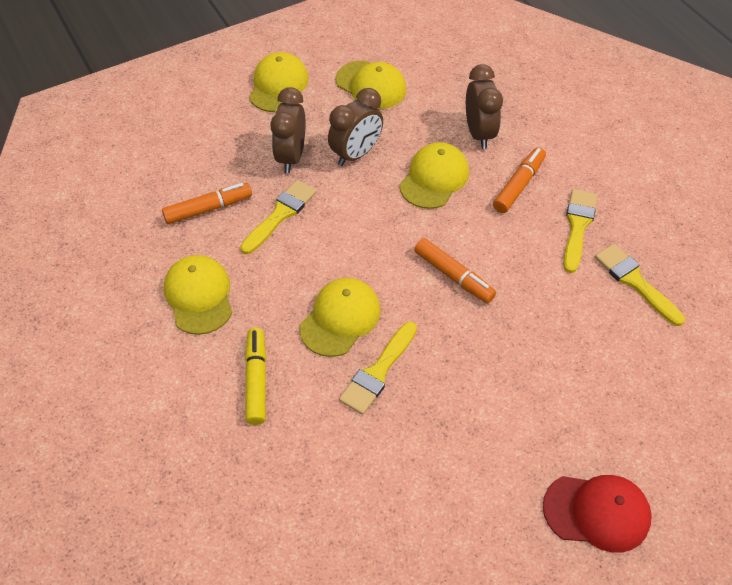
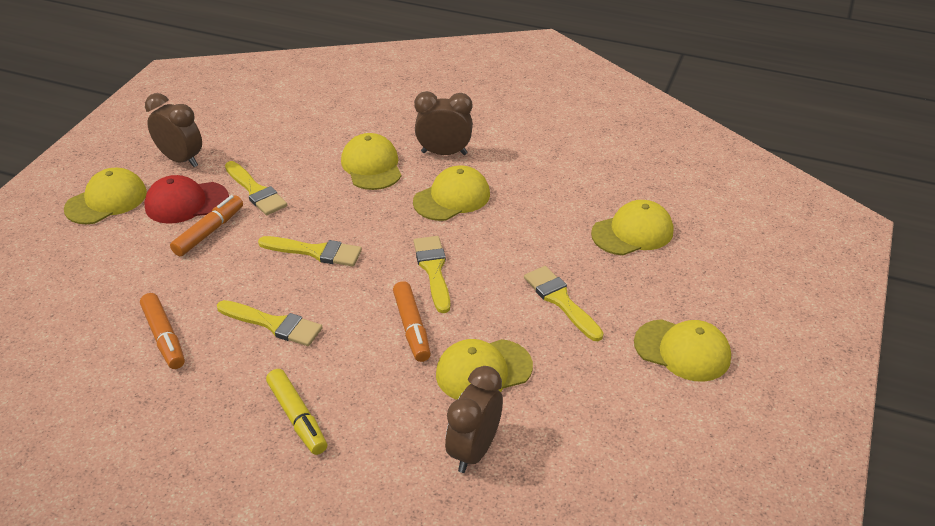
yellow brush: [240,180,316,254] [339,322,417,415] [563,189,597,273] [595,244,685,326] = 4 -> [217,300,323,346] [225,161,287,215] [258,236,362,266] [414,236,450,313] [524,266,604,341] = 5
yellow cap: [164,255,232,335] [249,52,309,112] [299,278,381,357] [336,61,406,109] [399,142,469,209] = 5 -> [64,168,147,224] [341,133,401,190] [413,166,490,221] [436,339,533,400] [591,200,673,255] [634,319,731,382] = 6

